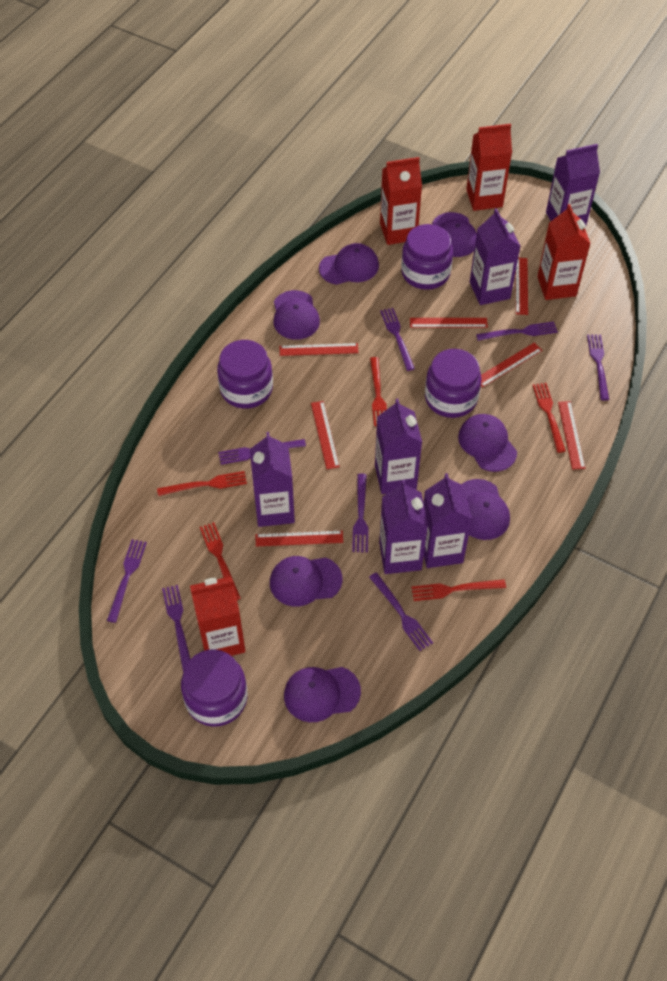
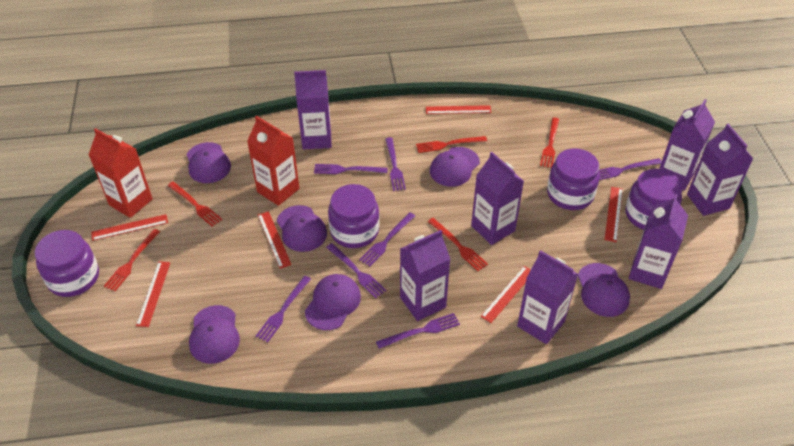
purple cap: [270,556,342,607] [274,290,320,340] [284,667,361,722] [319,243,379,285] [432,212,477,257] [458,414,517,472] [461,479,510,540] = 7 -> [186,142,231,183] [189,305,240,364] [277,205,327,252] [305,274,361,330] [430,147,480,187] [578,263,630,317] = 6
purple carton: [250,432,295,527] [375,398,422,494] [379,480,428,574] [424,473,472,568] [470,208,520,305] [546,144,600,225] = 6 -> [294,70,332,149] [400,230,450,321] [471,152,524,245] [517,250,578,344] [629,194,688,289] [659,99,715,191] [687,124,753,216] = 7
purple fork: [107,539,147,623] [162,585,190,672] [218,439,306,465] [352,474,368,553] [369,572,433,651] [380,308,415,371] [476,321,558,341] [587,335,609,400] = 8 -> [256,276,311,343] [314,164,388,174] [326,243,386,298] [359,212,415,267] [376,313,460,349] [385,137,406,191] [599,158,662,180] = 7
red carton: [190,576,245,656] [380,157,422,245] [466,124,512,211] [537,204,591,300] = 4 -> [89,128,153,218] [247,116,299,206] = 2
red ruler: [256,530,343,546] [280,343,358,356] [311,401,340,469] [410,318,488,328] [481,343,543,388] [516,258,528,315] [558,401,586,470] = 7 -> [91,214,168,241] [136,261,171,327] [258,211,292,269] [426,105,492,114] [480,266,531,323] [605,187,623,242] = 6

